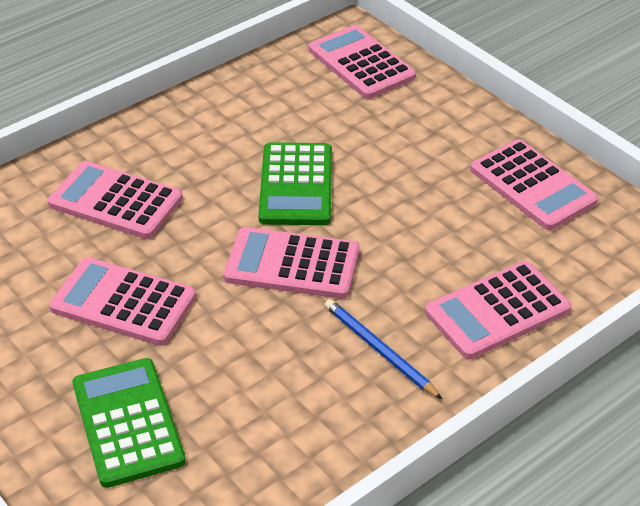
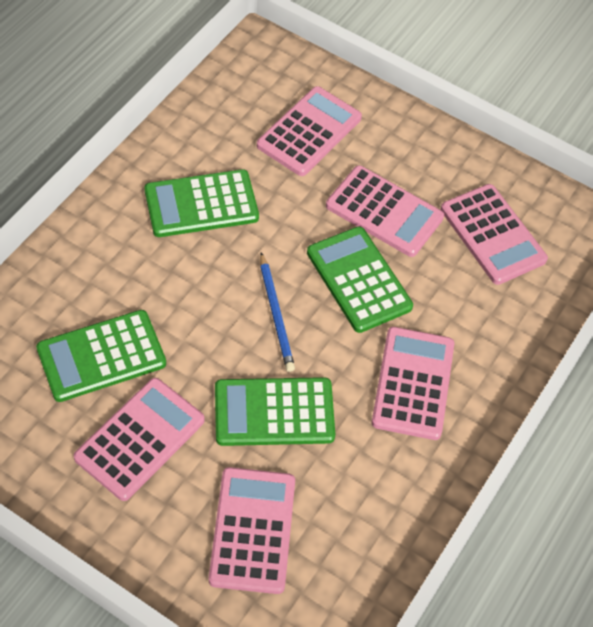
green calculator: [72,358,186,488] [258,142,332,225] = 2 -> [36,310,166,402] [145,169,259,237] [215,377,335,446] [307,226,413,333] = 4

